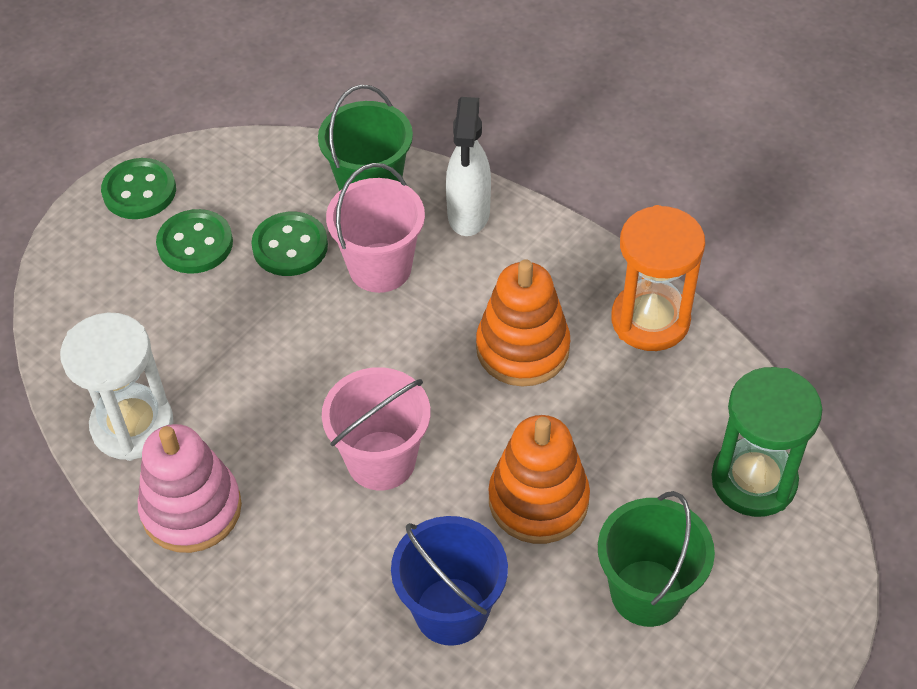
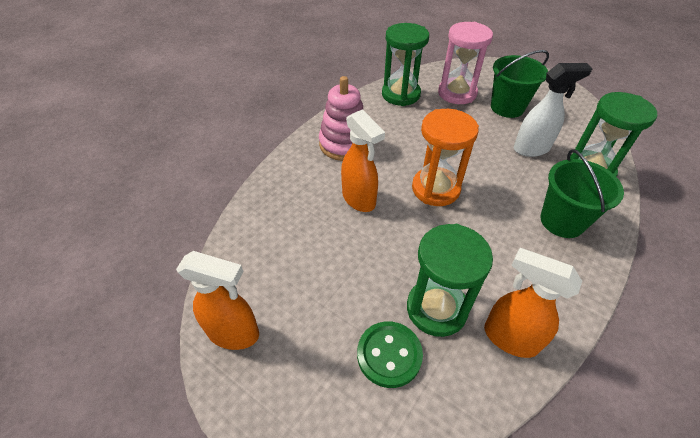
blue bucket: [391,516,508,646] = 1 -> none = 0
green button: [101,158,176,219] [156,209,233,274] [251,212,328,276] = 3 -> [357,321,423,388] = 1
green hourglass: [711,367,823,517] = 1 -> [382,23,429,106] [407,224,493,337] [570,92,657,177] = 3
orange spray bottle: none = 0 -> [176,251,259,350] [341,109,385,212] [484,248,582,358] = 3
orange stacking toy: [476,259,570,387] [488,415,590,544] = 2 -> none = 0
pink bucket: [322,367,430,491] [326,163,425,293] = 2 -> none = 0
pink hourglass: none = 0 -> [438,22,493,104] = 1
white hourglass: [60,313,174,461] = 1 -> none = 0

